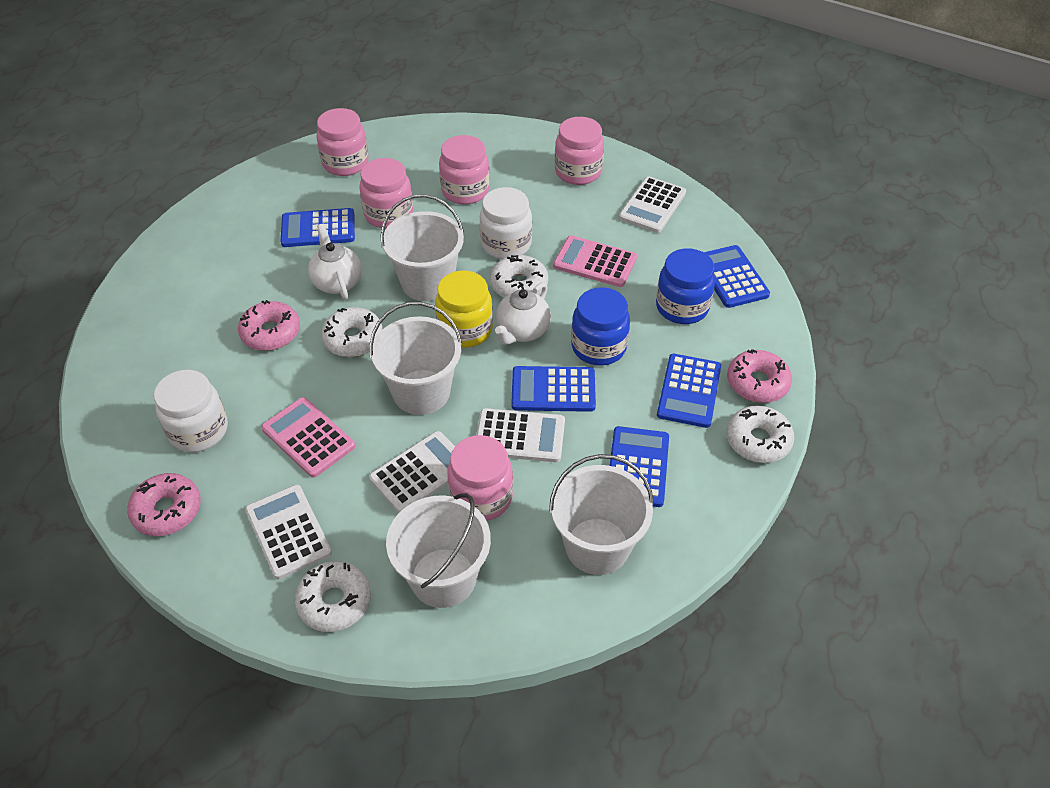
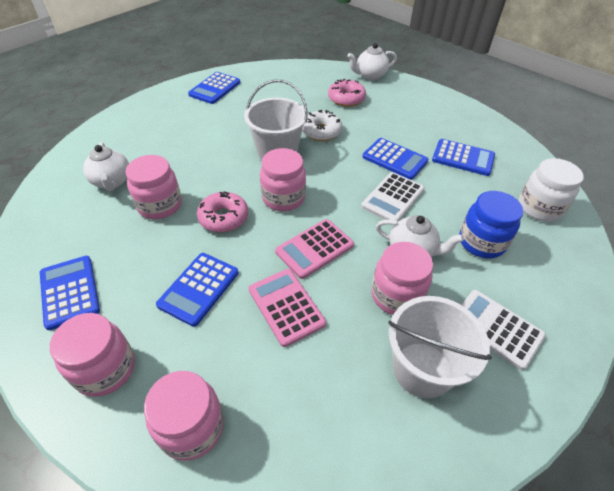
blue jar: [571,287,630,365] [656,248,715,324] = 2 -> [459,191,523,258] = 1
pink donut: [127,473,201,536] [238,300,300,351] [727,349,792,403] = 3 -> [197,191,248,232] [328,79,366,107] = 2
white bucket: [369,302,462,415] [380,194,464,301] [386,493,491,608] [549,454,654,575] = 4 -> [244,80,308,161] [388,296,492,399] = 2
white calculator: [245,485,332,579] [369,431,455,513] [476,408,565,462] [619,176,686,233] = 4 -> [361,172,425,221] [461,290,546,370] = 2
white donut: [294,561,371,632] [321,307,383,357] [490,255,548,298] [726,405,794,463] = 4 -> [302,110,342,141] = 1
white jar: [154,370,228,452] [480,187,532,259] = 2 -> [519,158,584,222] = 1
white teapot: [308,224,362,300] [495,282,551,345] = 2 -> [83,142,129,191] [348,43,397,80] [376,215,464,257] = 3
yellow jar: [435,270,493,348] = 1 -> none = 0

